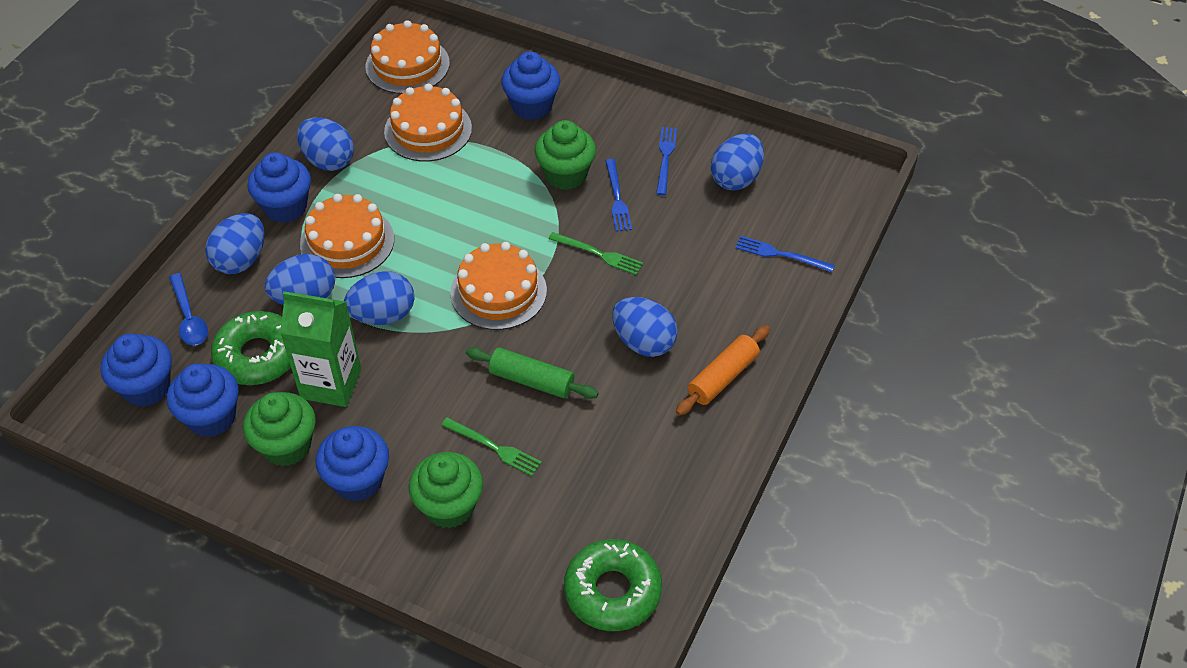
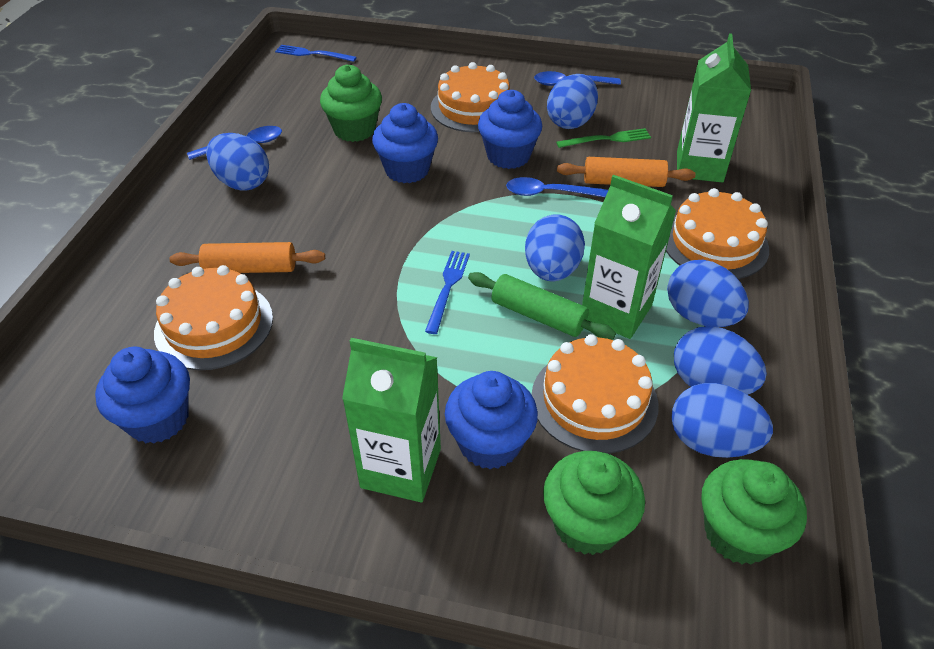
blue cupcake: [101,333,172,407] [167,364,239,437] [247,152,311,223] [316,426,389,502] [501,51,560,120] = 5 -> [95,347,190,444] [372,103,438,183] [445,371,538,469] [478,90,542,169] = 4
blue fork: [605,159,632,232] [656,127,677,195] [735,236,835,272] = 3 -> [275,45,357,62] [425,251,470,334] = 2
blue spoon: [169,273,208,345] = 1 -> [187,126,282,160] [506,177,608,197] [534,71,621,86] = 3
green carton: [280,291,362,407] = 1 -> [342,338,441,502] [582,175,676,339] [677,33,751,183] = 3
green donut: [211,311,291,385] [564,539,662,631] = 2 -> none = 0
green fork: [441,417,542,476] [548,232,643,275] = 2 -> [556,128,651,148] = 1
orange rolling pin: [676,325,770,416] = 1 -> [169,242,325,273] [557,157,695,187] = 2

